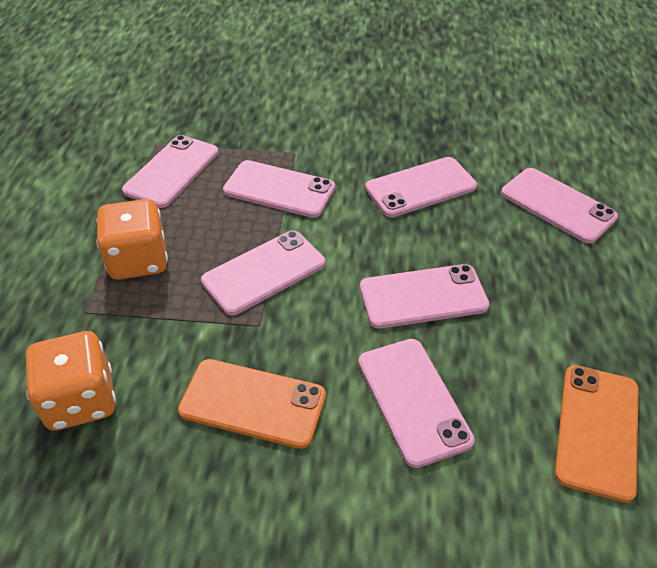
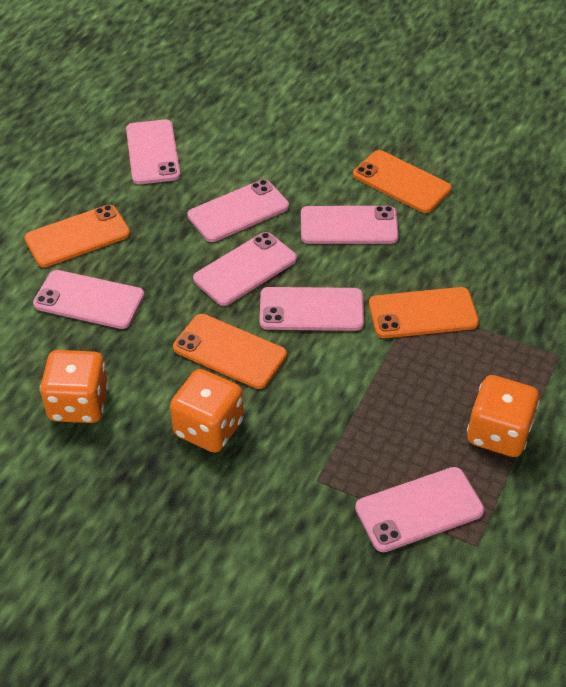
orange dice: [26,331,116,431] [96,199,168,280] = 2 -> [40,350,109,423] [170,369,244,453] [467,375,540,457] = 3
orange phone: [178,359,326,449] [555,365,639,503] = 2 -> [24,205,130,267] [173,314,287,389] [353,150,452,213] [369,287,479,338] = 4

